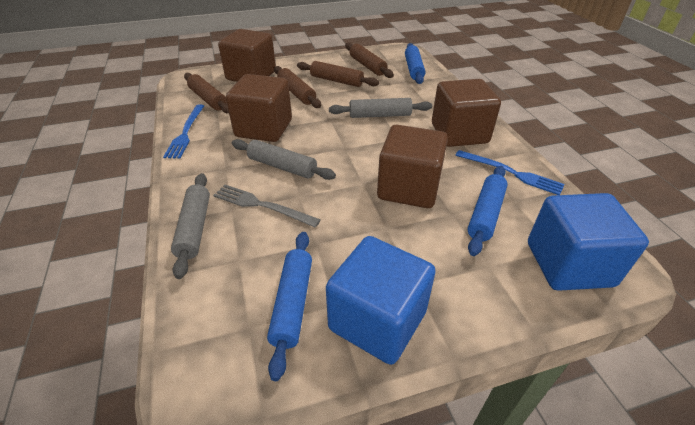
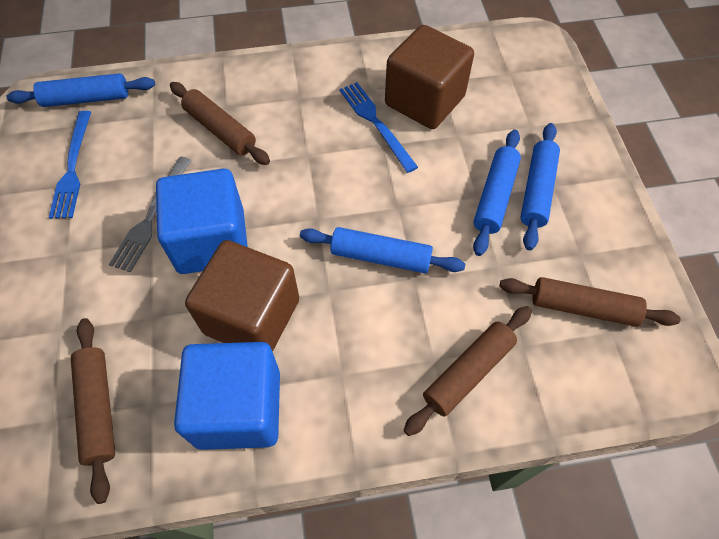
blue rolling pin: [267,232,312,381] [405,43,425,84] [468,166,508,256] = 3 -> [7,73,155,107] [300,227,465,273] [473,129,521,256] [520,123,560,250] = 4
brown cube: [218,29,276,82] [226,74,292,142] [377,125,448,208] [432,79,501,147] = 4 -> [185,240,299,352] [385,25,474,129] = 2
grey rolling pin: [171,173,210,279] [232,139,336,180] [329,98,432,118] = 3 -> none = 0

